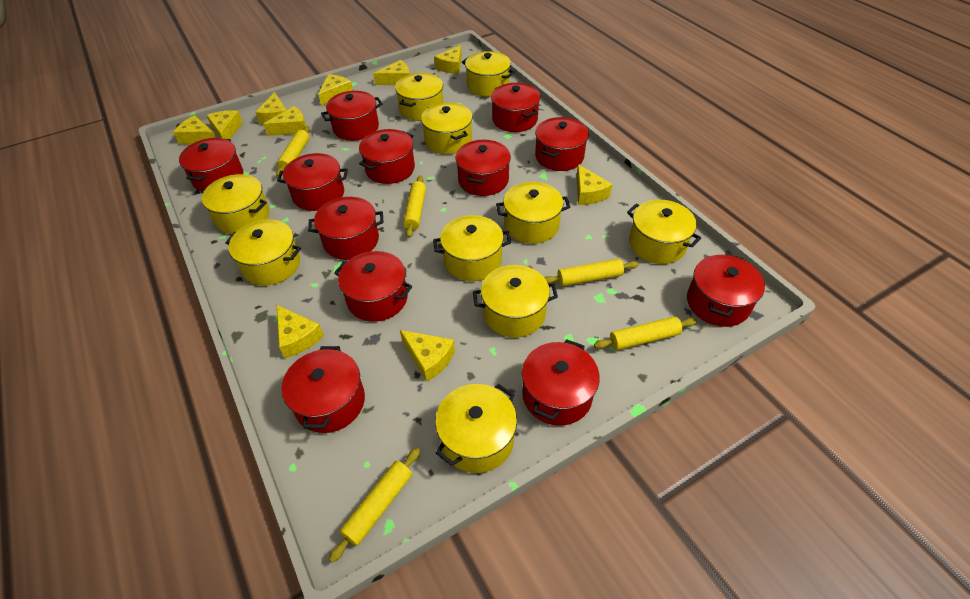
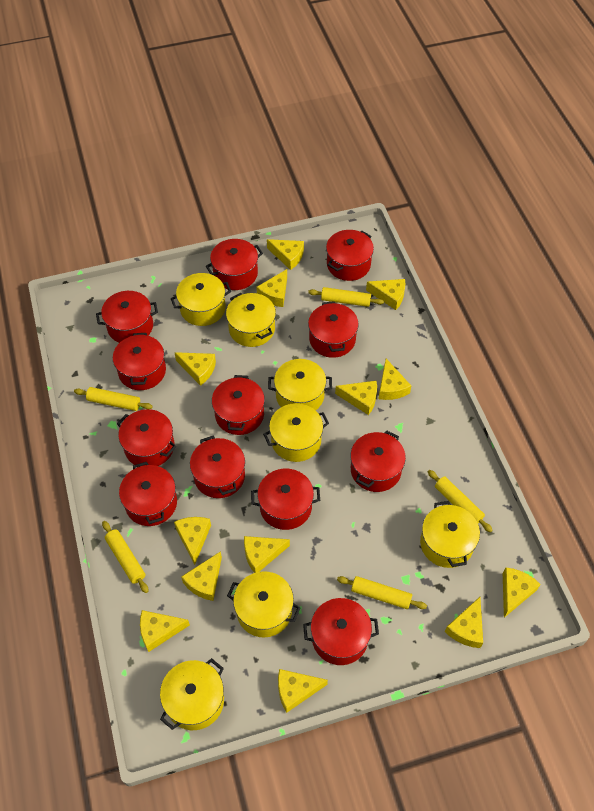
yellow cheese: [173,115,216,144] [206,110,243,139] [255,92,287,125] [263,106,306,136] [277,305,324,358] [318,74,353,106] [373,60,410,85] [400,330,455,382] [434,45,462,74] [576,164,612,205] = 10 -> [140,610,190,652] [174,352,216,386] [174,517,211,565] [181,551,222,601] [244,536,290,573] [256,269,287,307] [267,239,304,270] [278,669,328,713] [335,381,377,415] [366,279,405,310] [379,359,411,400] [445,597,483,648] [503,568,541,618] = 13
yellow pot: [202,174,269,234] [225,220,301,286] [395,73,443,121] [421,103,472,154] [433,215,511,281] [435,384,517,473] [462,51,515,97] [473,265,558,338] [496,182,570,244] [627,200,701,264] = 10 -> [160,658,224,730] [171,273,231,326] [226,293,276,347] [227,571,300,638] [263,403,329,462] [268,359,332,410] [420,501,480,568] = 7

